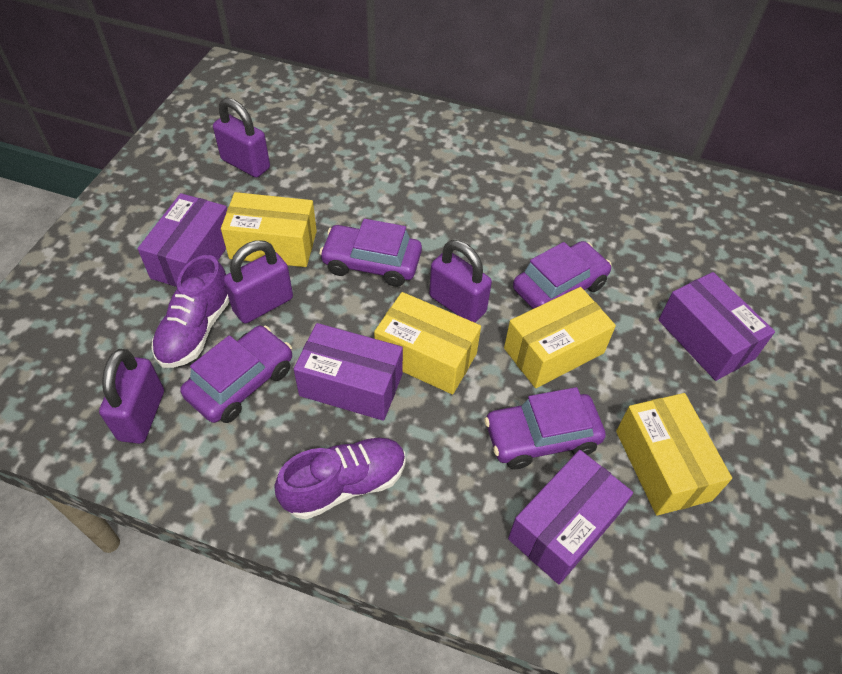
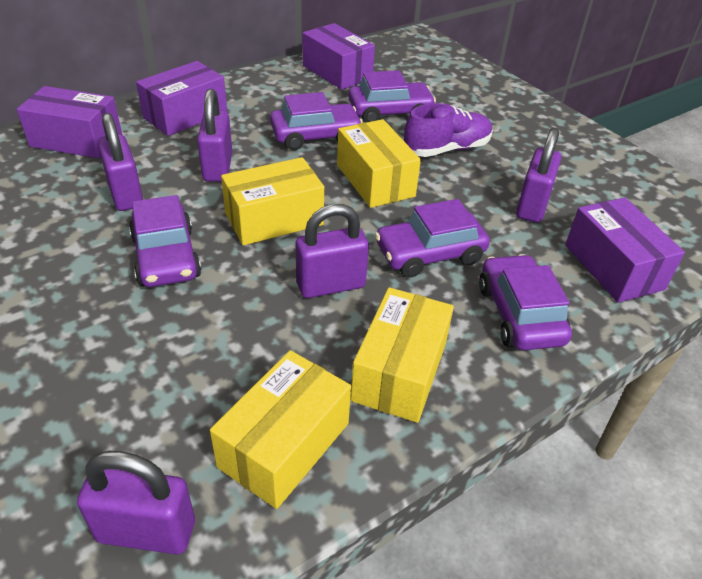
purple car: [180,326,292,423] [319,219,422,287] [484,387,606,469] [513,241,612,309] = 4 -> [129,195,201,287] [270,92,363,150] [348,70,436,123] [375,199,490,278] [479,254,572,350] = 5
purple padlock: [99,349,164,444] [213,98,270,178] [224,240,293,324] [429,240,492,323] = 4 -> [77,451,195,555] [98,113,143,211] [197,89,232,182] [296,204,369,298] [516,128,561,223] = 5
purple shoe: [152,255,230,368] [274,437,405,519] = 2 -> [404,103,493,157] = 1

